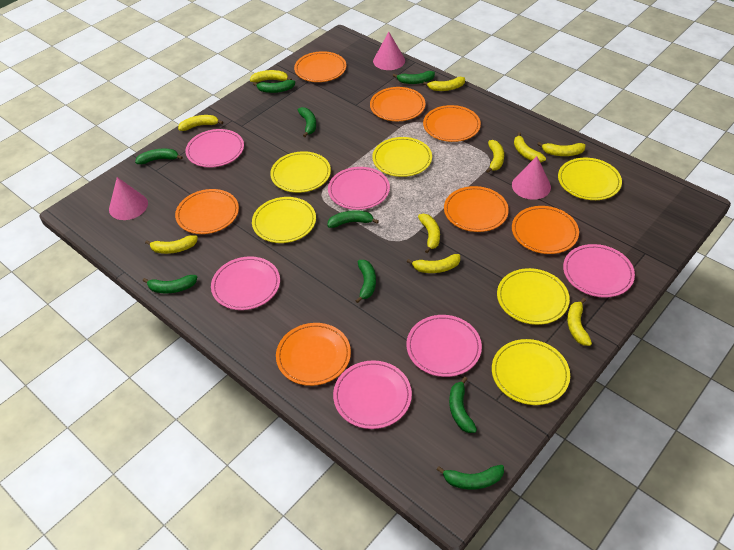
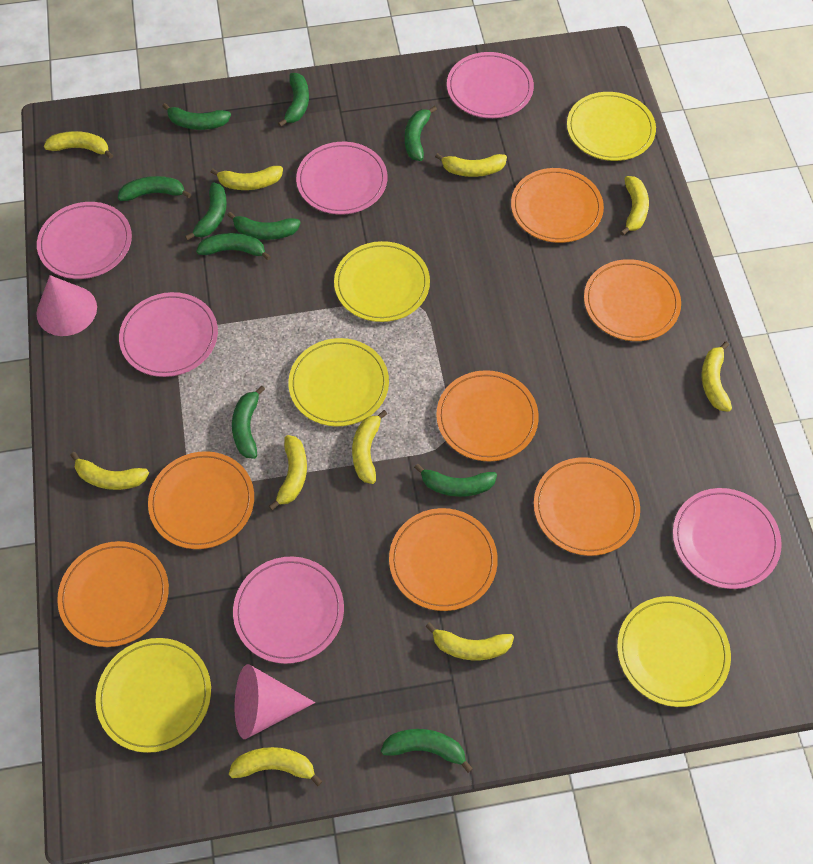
green banana: [135,149,183,164] [143,275,197,293] [253,80,295,93] [298,107,316,137] [327,210,379,228] [356,260,376,303] [393,71,435,84] [437,465,504,490] [449,377,477,433] = 9 -> [118,176,191,201] [162,103,231,130] [185,182,227,241] [196,233,271,261] [228,212,301,240] [232,386,265,459] [278,73,309,127] [381,729,473,773] [405,106,437,161] [414,464,497,497] = 10
pink cone: [109,177,148,220] [373,32,405,70] [512,156,551,200] = 3 -> [37,275,97,336] [234,664,315,739] = 2
yellow plate: [252,197,316,243] [270,151,331,193] [372,137,432,177] [492,339,570,405] [497,268,570,325] [558,158,622,200] = 6 -> [95,638,211,753] [288,338,389,427] [334,241,430,322] [567,92,656,161] [617,596,731,707] = 5

